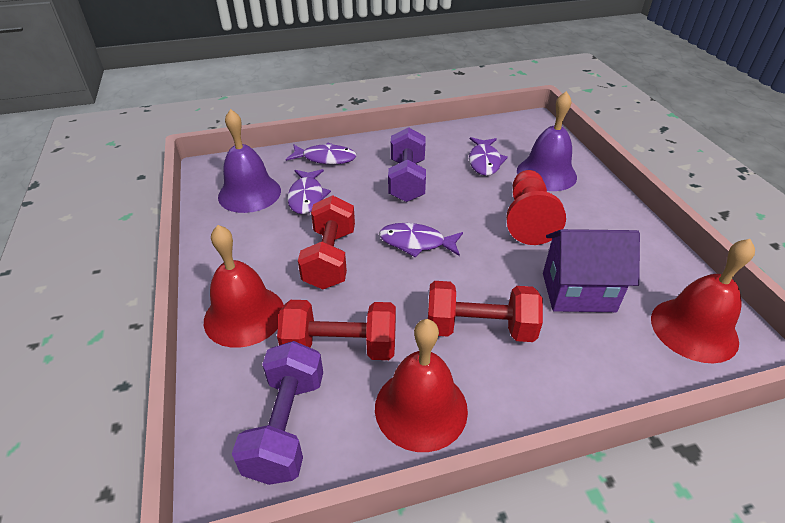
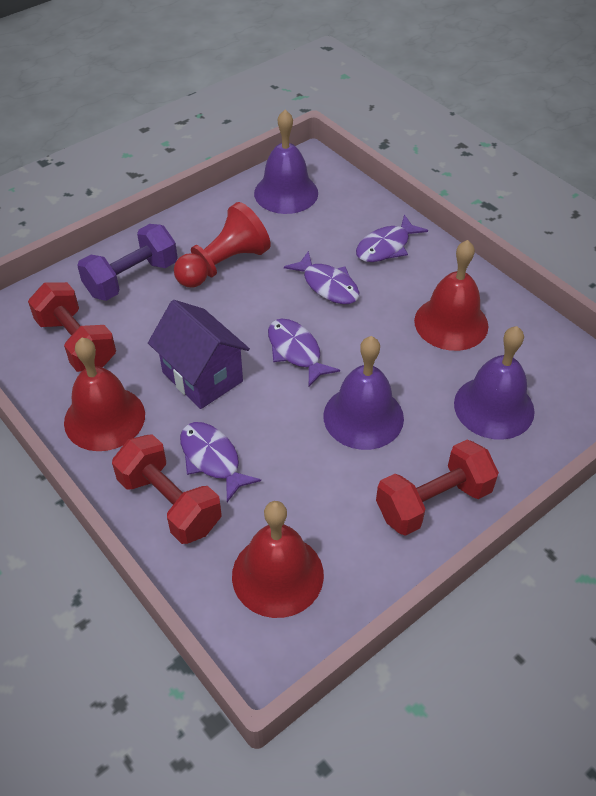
purple bell: [218,109,281,213] [517,91,577,191] = 2 -> [254,110,318,214] [323,336,404,450] [454,326,535,440] = 3
purple dumbbell: [232,341,323,485] [388,127,426,202] = 2 -> [77,224,178,301] = 1

